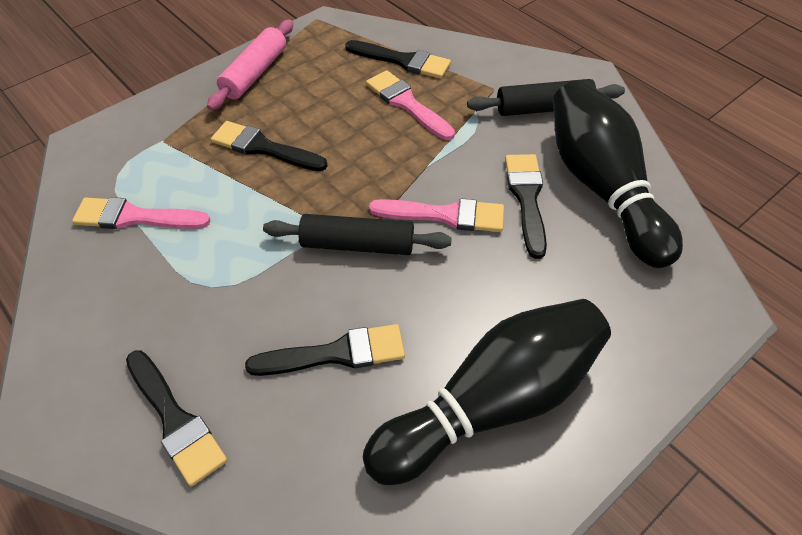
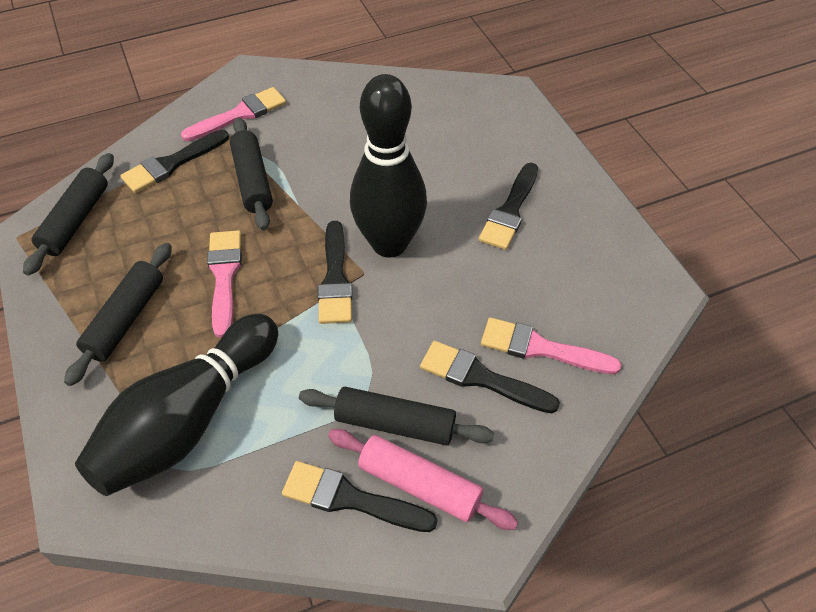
black rolling pin: [263,214,452,255] [467,79,625,116] = 2 -> [23,153,114,276] [64,243,172,386] [230,118,273,230] [299,387,494,445] = 4

